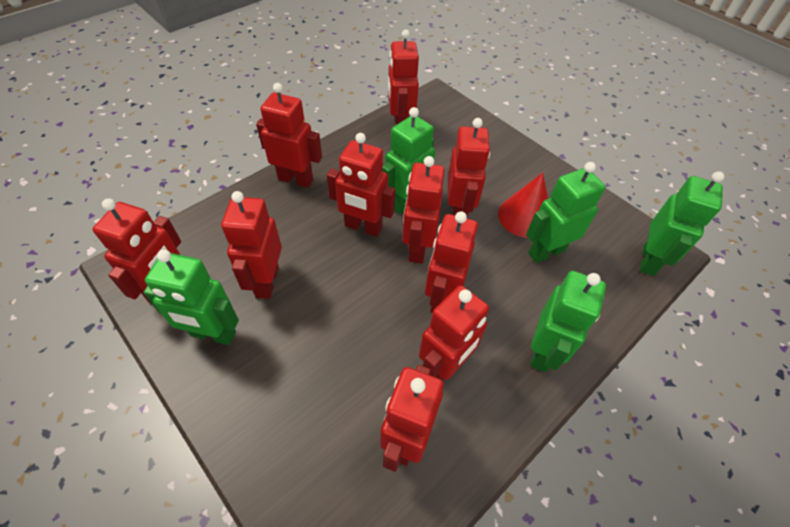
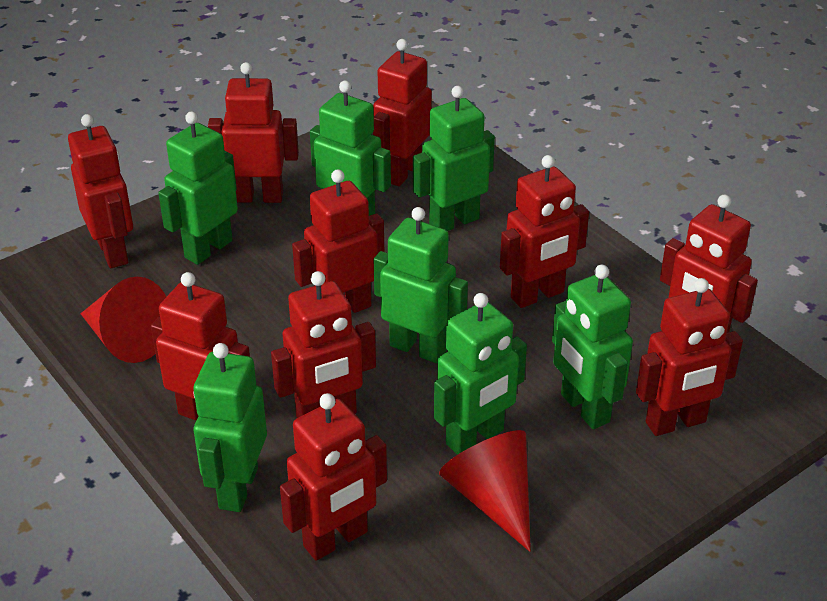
green robot: [143,250,239,345] [382,107,435,214] [526,162,606,263] [530,271,606,372] [640,171,724,276] = 5 -> [158,111,238,265] [193,343,267,512] [310,80,391,216] [373,207,468,363] [413,86,495,231] [434,293,527,455] [552,265,633,429] = 7
red cone: [498,172,548,238] = 1 -> [81,277,166,363] [439,430,531,552] = 2

